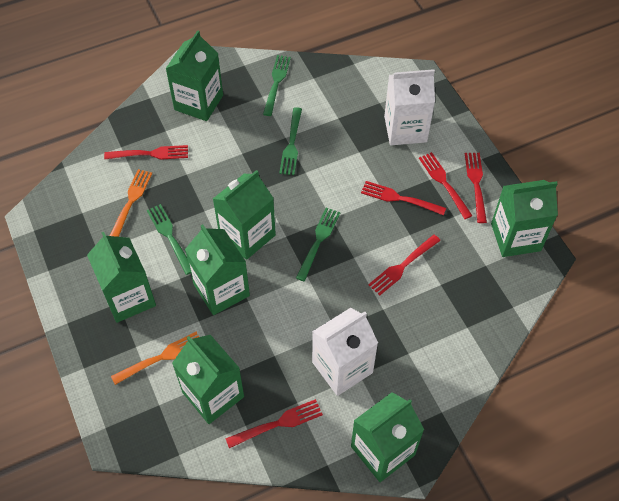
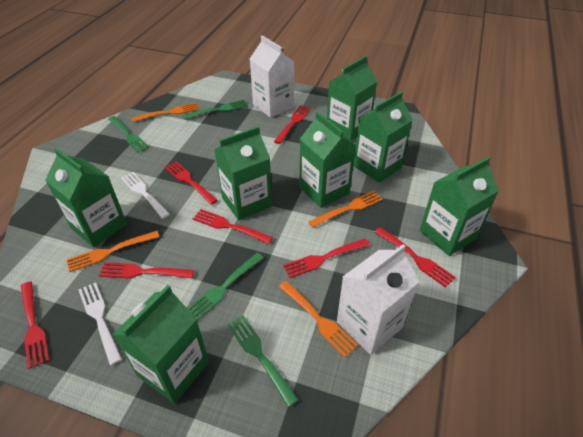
orange fork: [110,169,152,237] [111,332,199,385] = 2 -> [67,231,159,272] [132,103,199,122] [279,281,358,357] [309,191,383,228] = 4
red fork: [104,145,188,160] [225,399,323,448] [361,181,446,216] [368,234,441,296] [419,152,473,219] [465,153,487,223] = 6 -> [21,281,50,369] [99,262,194,278] [165,161,218,205] [193,209,273,244] [274,105,311,144] [283,239,370,278] [375,227,456,288] = 7
white fork: none = 0 -> [79,282,122,366] [121,172,170,219] = 2

